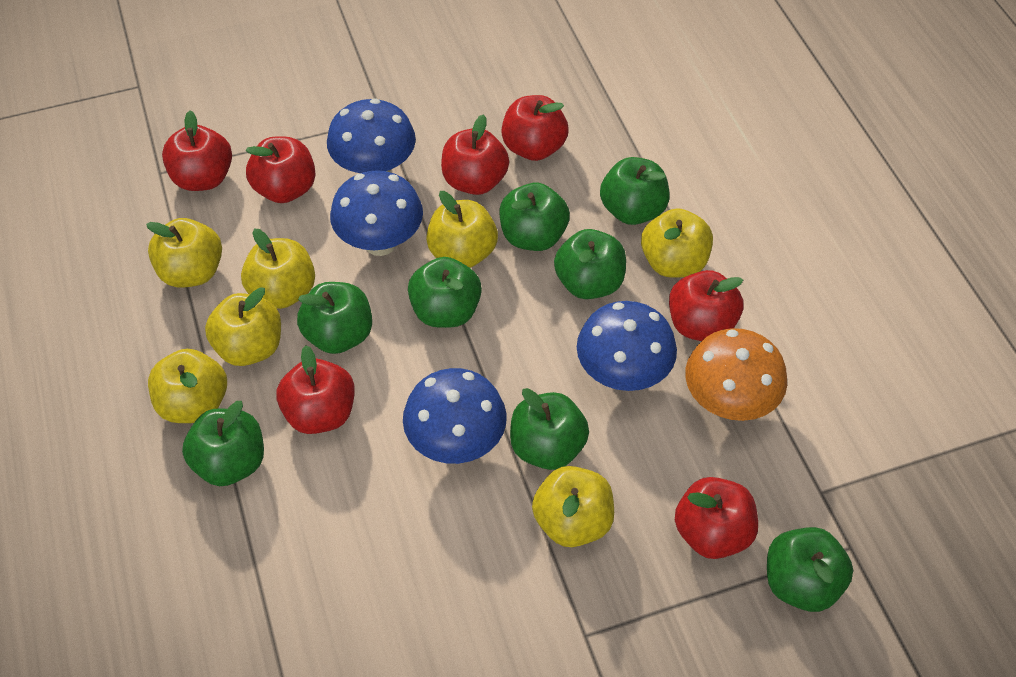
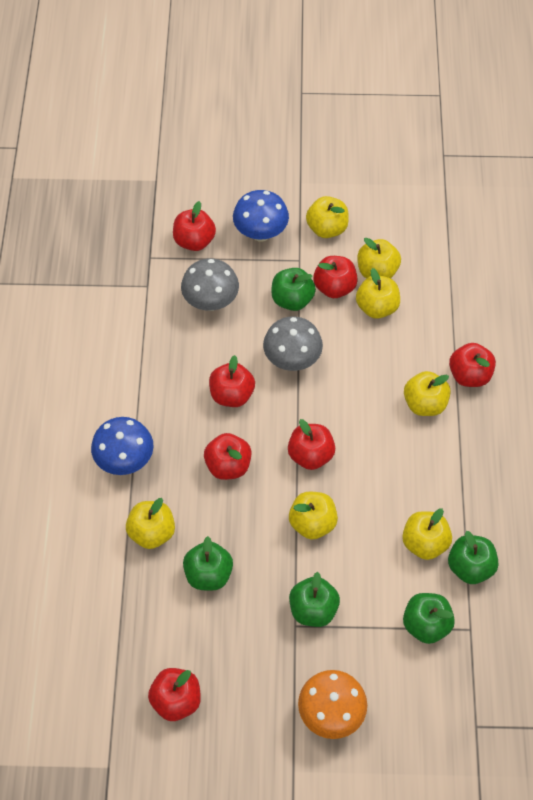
blue mushroom: [327,98,416,173] [330,170,423,256] [403,368,507,464] [577,301,677,391] = 4 -> [91,417,153,475] [233,190,289,242] = 2
green apple: [182,401,264,486] [297,282,372,354] [408,257,482,328] [500,183,570,251] [510,388,589,470] [554,229,626,299] [600,157,669,225] [767,527,853,612] = 8 -> [183,536,233,591] [271,268,316,311] [289,572,340,627] [403,593,455,644] [448,531,498,584] = 5
grey mushroom: none = 0 -> [181,259,239,311] [263,316,323,371] = 2

